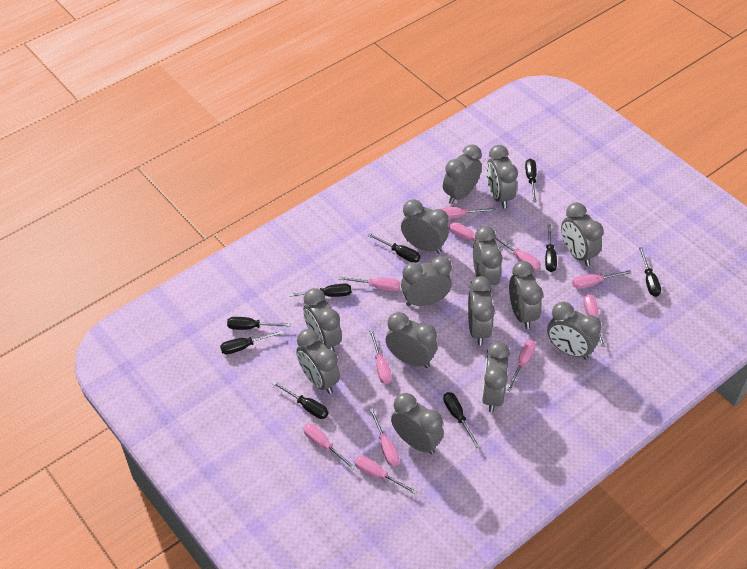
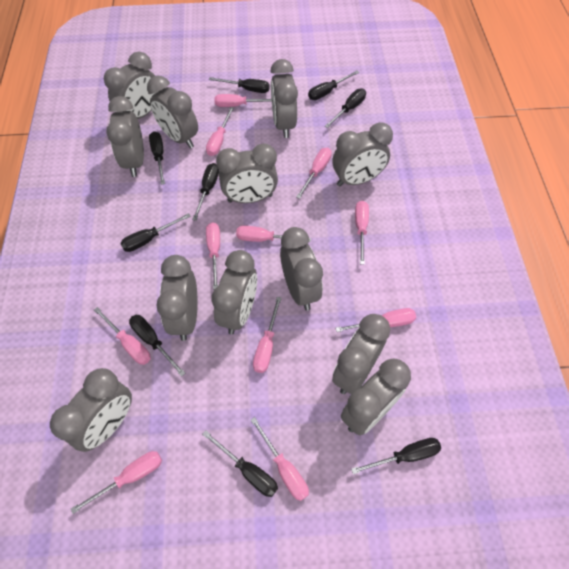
grey clock: [296,329,340,394] [303,288,342,352] [386,312,437,368] [391,393,444,454] [401,199,449,254] [401,256,452,306] [443,144,482,204] [468,276,495,345] [473,226,502,293] [482,341,510,412] [486,145,518,209] [509,261,543,329] [547,302,601,360] [561,202,604,266] = 14 -> [50,368,132,452] [104,52,157,119] [106,96,144,177] [147,75,198,148] [156,255,198,341] [212,250,257,334] [216,143,278,203] [270,59,298,138] [280,227,323,311] [332,314,391,394] [333,122,393,186] [341,359,411,435] = 12

